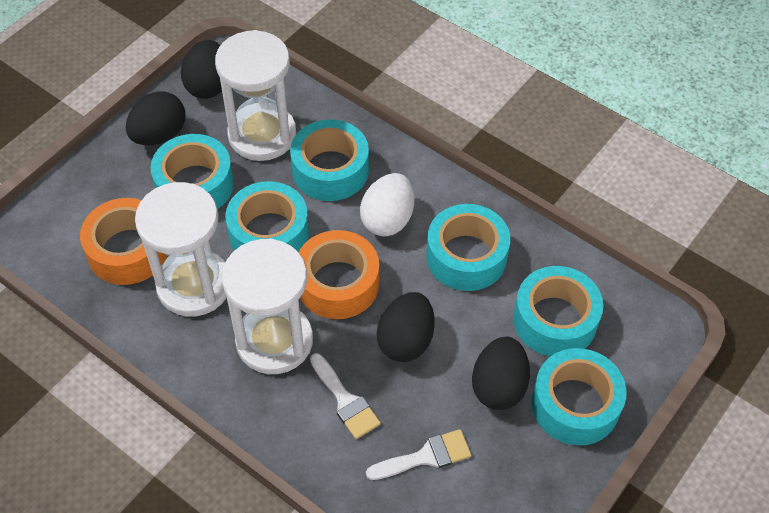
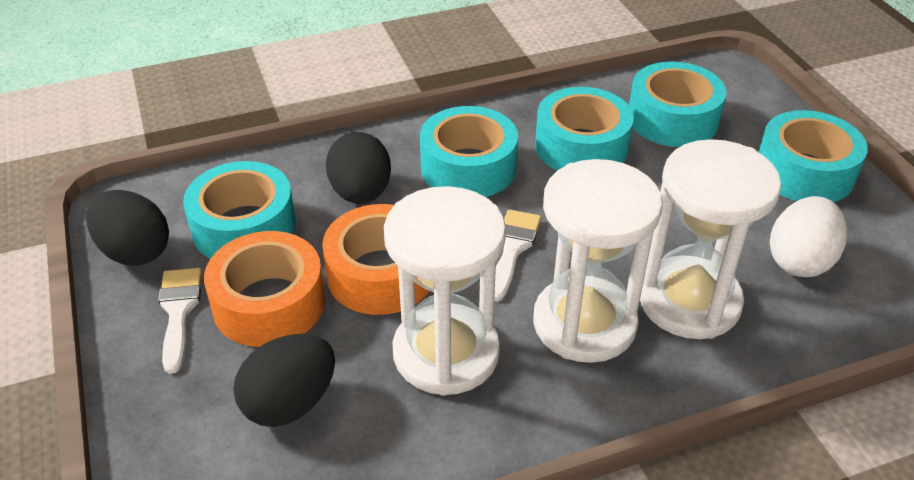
black egg: [126,91,185,145] [181,40,222,99] [377,292,434,362] [472,337,530,410] = 4 -> [86,190,169,266] [233,334,335,427] [326,132,391,204] = 3
turquoise tape: [151,134,234,209] [225,181,309,252] [290,119,369,201] [426,204,510,291] [513,266,603,356] [531,348,627,445] = 6 -> [183,161,296,259] [420,106,518,197] [535,87,634,171] [629,61,727,147] [759,110,868,202] = 5

